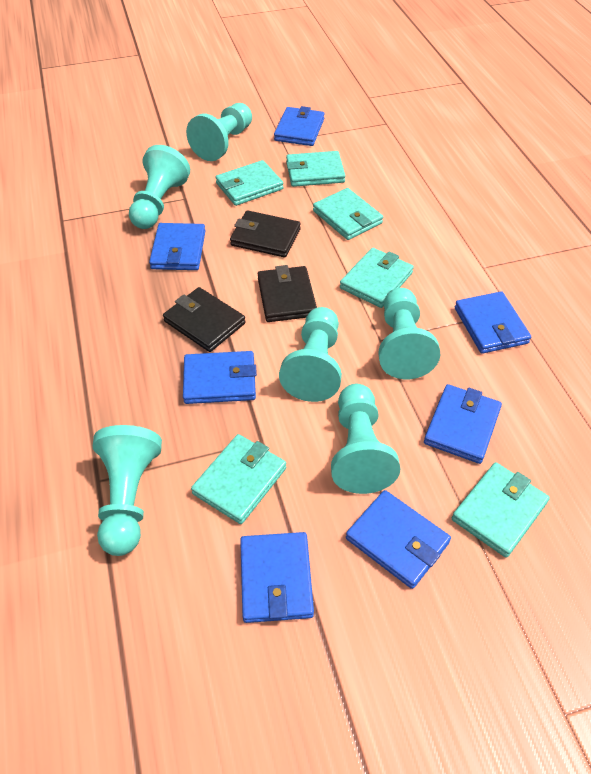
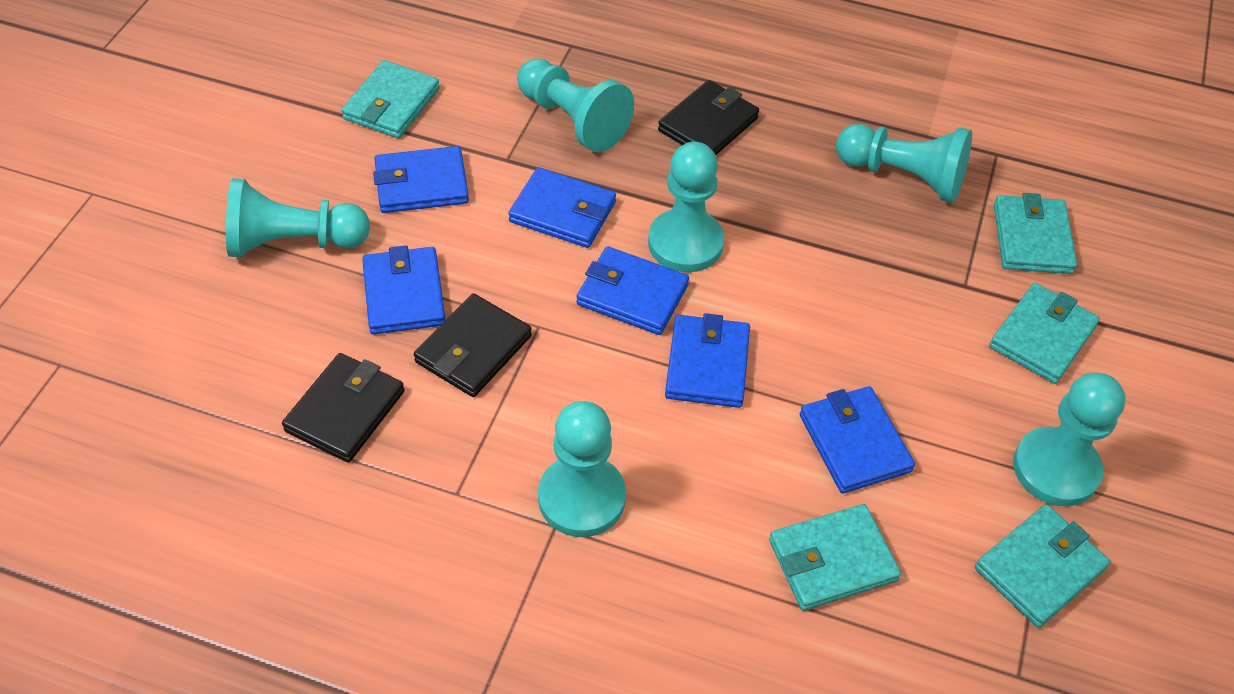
blue wallet: [149,223,206,270] [183,351,257,404] [240,532,314,623] [274,106,325,146] [346,490,451,589] [424,384,502,464] [455,291,531,354] = 7 -> [362,245,446,335] [373,146,469,213] [508,167,616,248] [576,246,689,335] [665,313,750,408] [800,386,915,494] = 6
turquoise wallet: [191,434,287,524] [215,160,284,206] [286,151,346,187] [313,188,383,240] [340,248,414,308] [452,462,550,558] = 6 -> [341,60,440,138] [769,504,901,611] [975,504,1110,628] [989,283,1100,384] [994,193,1077,274] = 5

